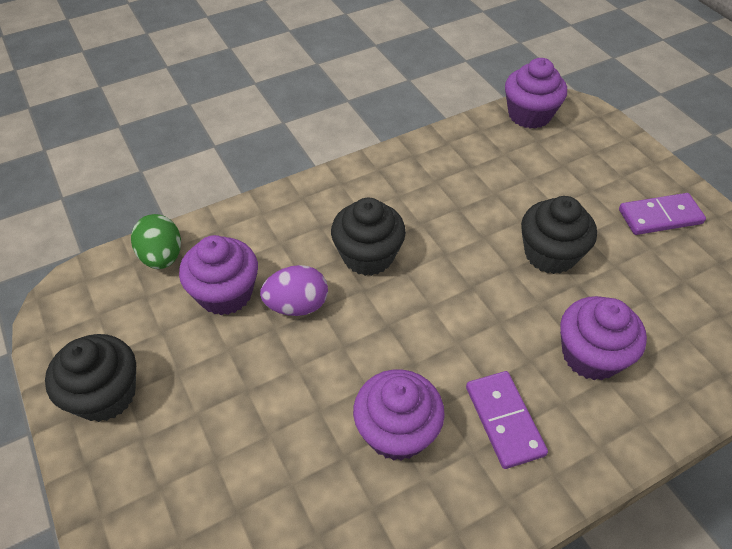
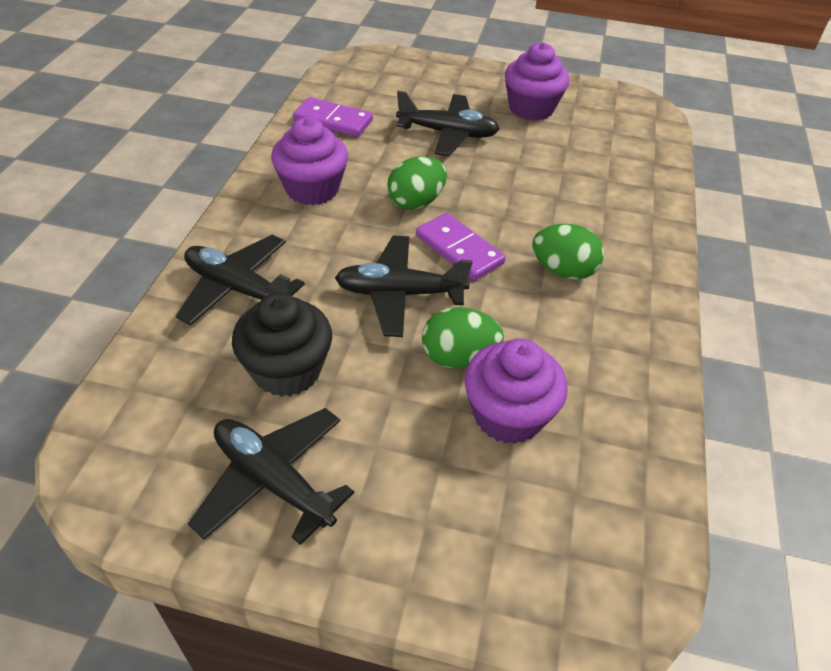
black cupcake: [45,334,136,422] [331,198,406,276] [521,196,597,274] = 3 -> [232,293,332,397] = 1
black plane: none = 0 -> [176,235,305,325] [188,408,354,545] [335,236,473,337] [396,91,499,156] = 4
green egg: [131,214,181,269] = 1 -> [387,156,447,210] [422,307,504,368] [532,224,604,280] = 3
purple cupcake: [179,235,258,315] [353,369,445,461] [505,58,567,129] [560,296,647,380] = 4 -> [271,117,348,205] [464,338,568,444] [505,42,569,121] = 3
purple egg: [260,265,328,316] = 1 -> none = 0

